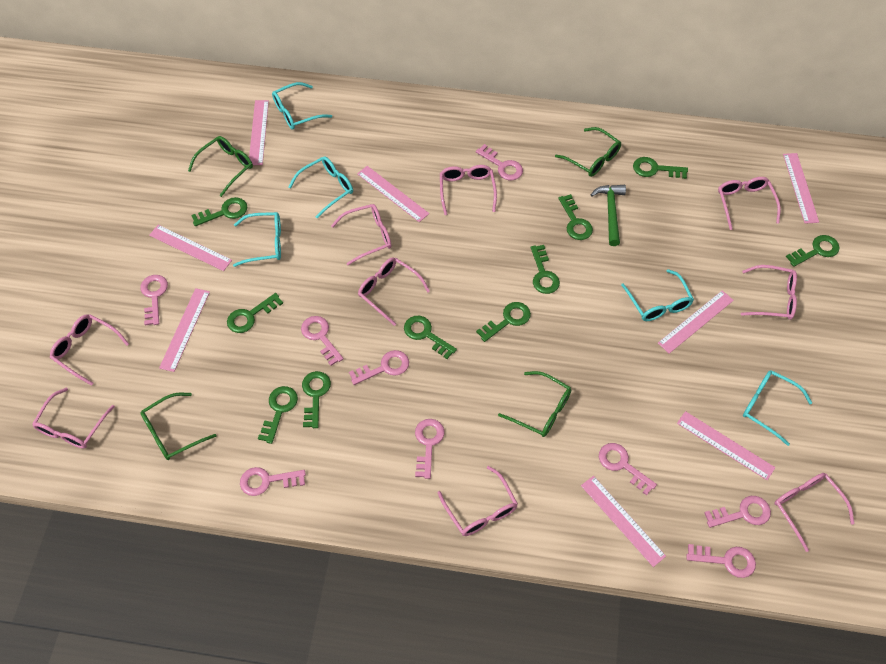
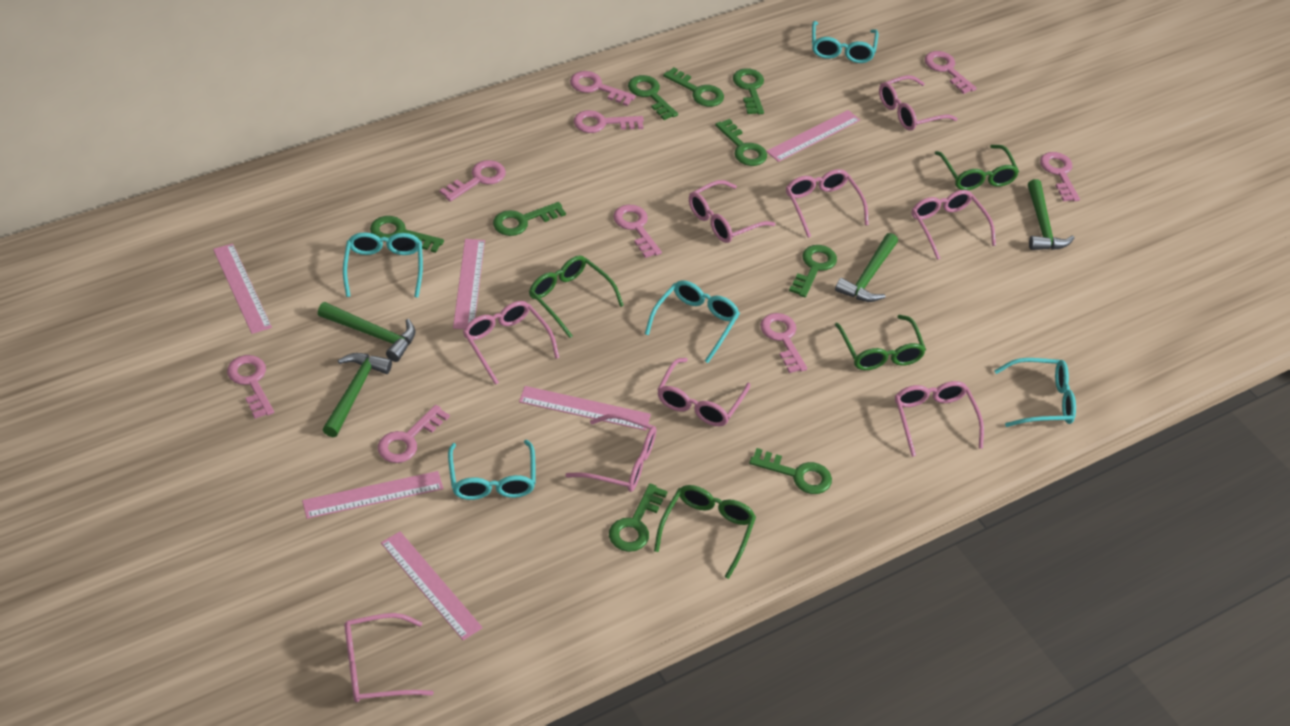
green hammer: [591,185,626,246] = 1 -> [318,302,415,362] [322,353,392,437] [835,233,898,302] [1028,179,1074,250] = 4
green key: [191,197,247,226] [227,293,283,333] [258,386,298,444] [302,371,331,428] [404,316,457,359] [476,302,531,342] [531,245,560,294] [558,194,593,240] [633,157,688,179] [786,235,840,267] = 10 -> [370,216,444,253] [493,202,566,236] [609,483,668,552] [628,75,678,120] [663,67,724,107] [715,119,767,166] [733,68,764,114] [749,448,832,494] [789,245,837,297] = 9
pink ruler: [149,225,232,271] [159,288,210,372] [249,100,269,165] [357,166,429,222] [581,476,666,567] [658,290,734,354] [677,411,775,480] [783,153,819,224] = 8 -> [213,243,272,334] [302,471,443,519] [381,531,483,640] [453,239,485,329] [519,386,651,431] [766,110,860,162] = 6

